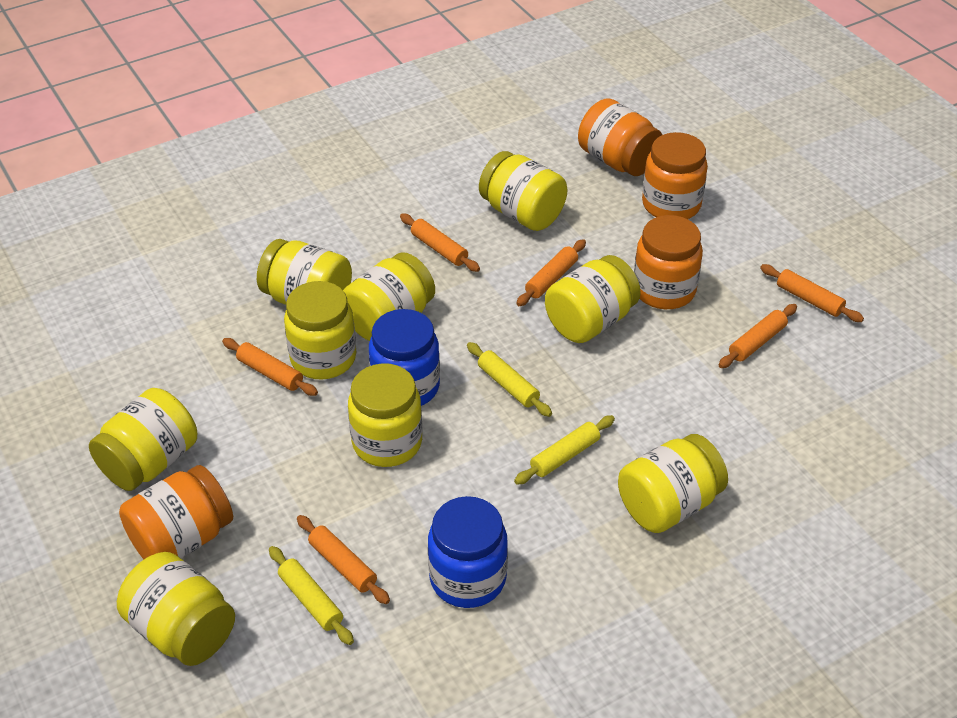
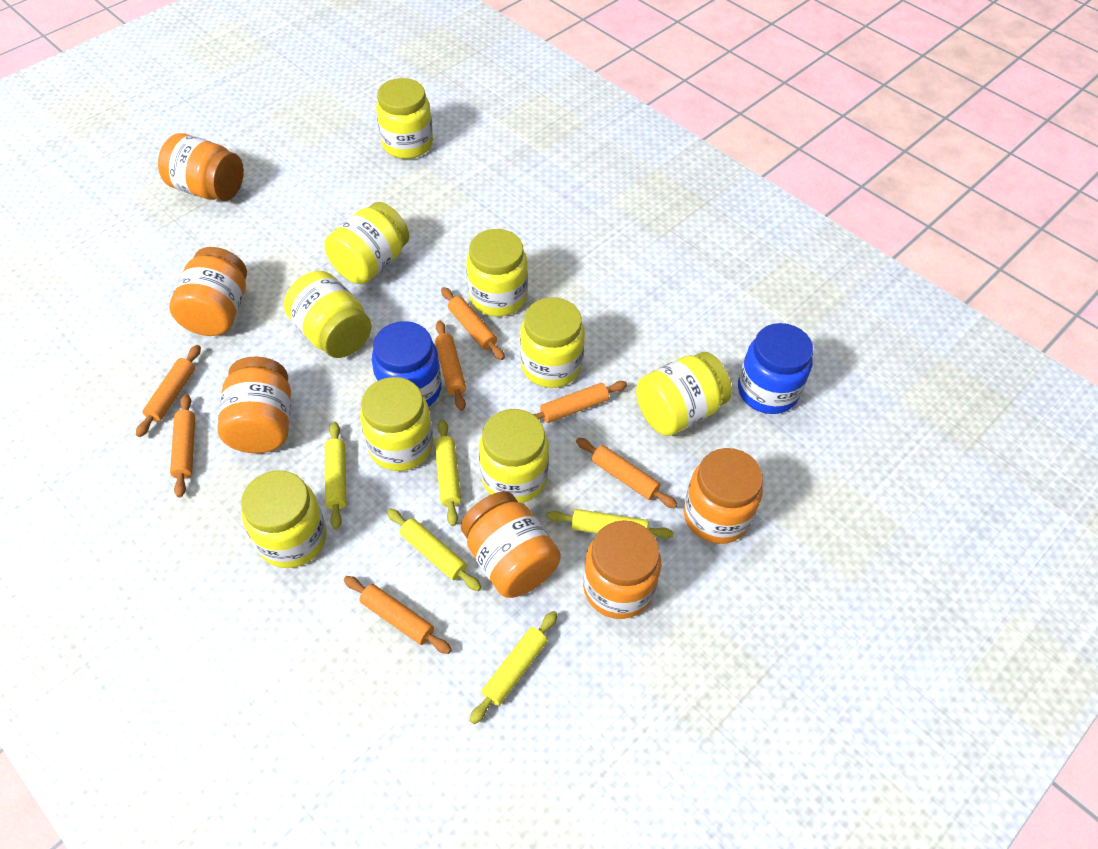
orange jar: [119,465,233,559] [578,99,662,176] [634,215,703,309] [642,132,708,219] = 4 -> [158,133,244,201] [169,247,247,336] [217,357,291,453] [461,491,561,598] [583,520,661,619] [683,448,763,544] = 6
orange rolling pin: [222,338,318,396] [297,515,390,604] [400,213,480,272] [516,239,586,306] [719,304,797,368] [760,264,864,322] = 6 -> [136,345,201,437] [170,394,195,498] [344,576,452,654] [435,321,466,411] [441,287,505,360] [533,381,627,423] [576,438,678,508] = 7
yellow rolling pin: [269,546,354,645] [467,342,552,417] [514,415,615,485] = 3 -> [325,422,346,529] [387,509,481,591] [435,419,461,526] [470,611,558,724] [547,509,673,539] = 5

